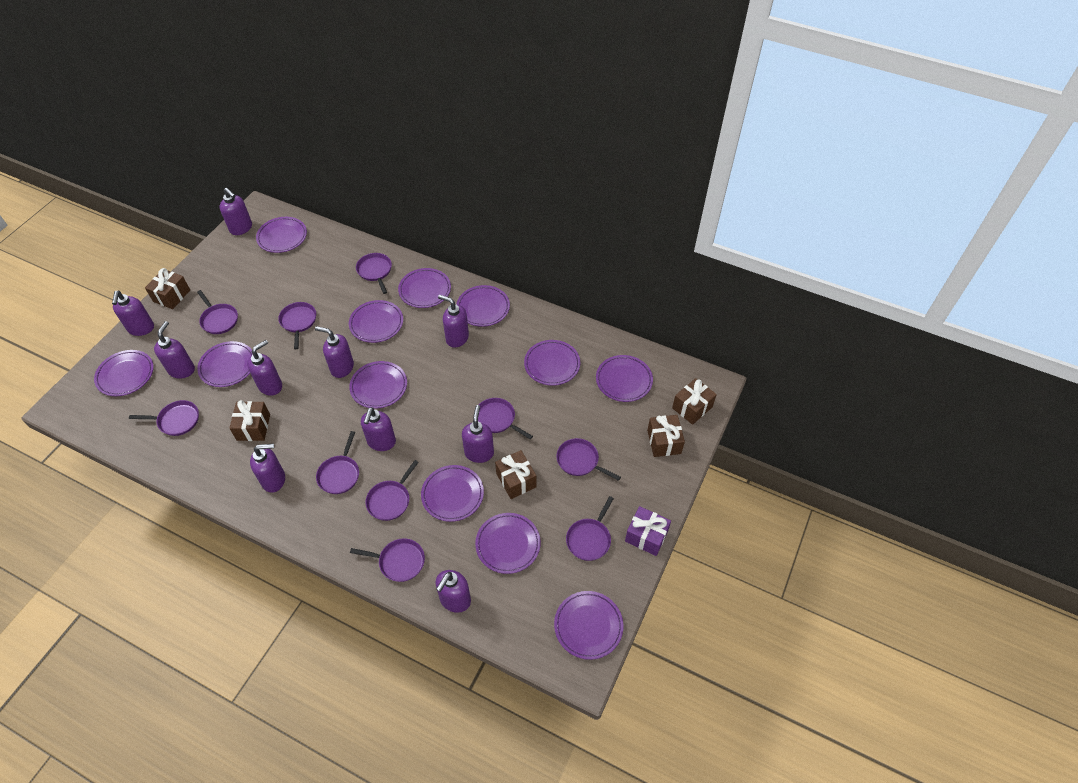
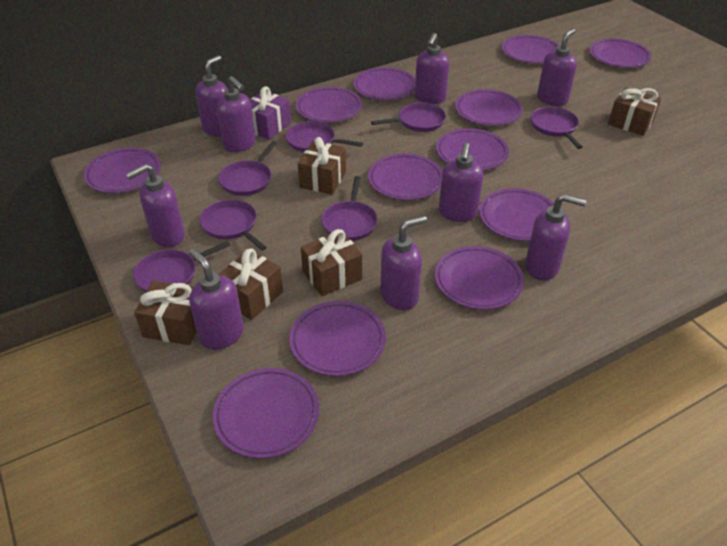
purple pan: [129,400,199,436] [197,290,238,334] [278,302,316,349] [316,431,359,494] [350,538,425,582] [356,253,392,294] [365,460,419,521] [478,398,533,440] [556,438,621,481] [566,496,614,561] = 10 -> [133,241,230,292] [200,199,267,251] [218,141,277,196] [286,121,363,152] [321,176,378,241] [371,103,446,132] [531,107,583,149] = 7
purple soap dispenser: [112,291,154,336] [154,321,195,379] [220,188,252,235] [247,340,282,396] [250,444,285,493] [315,326,354,378] [361,407,396,451] [435,570,471,613] [438,295,469,348] [462,405,494,463] = 10 -> [126,164,185,247] [189,249,244,350] [196,55,228,137] [217,76,256,152] [380,216,427,310] [415,33,449,104] [439,143,483,222] [525,194,587,281] [537,28,577,106] = 9

